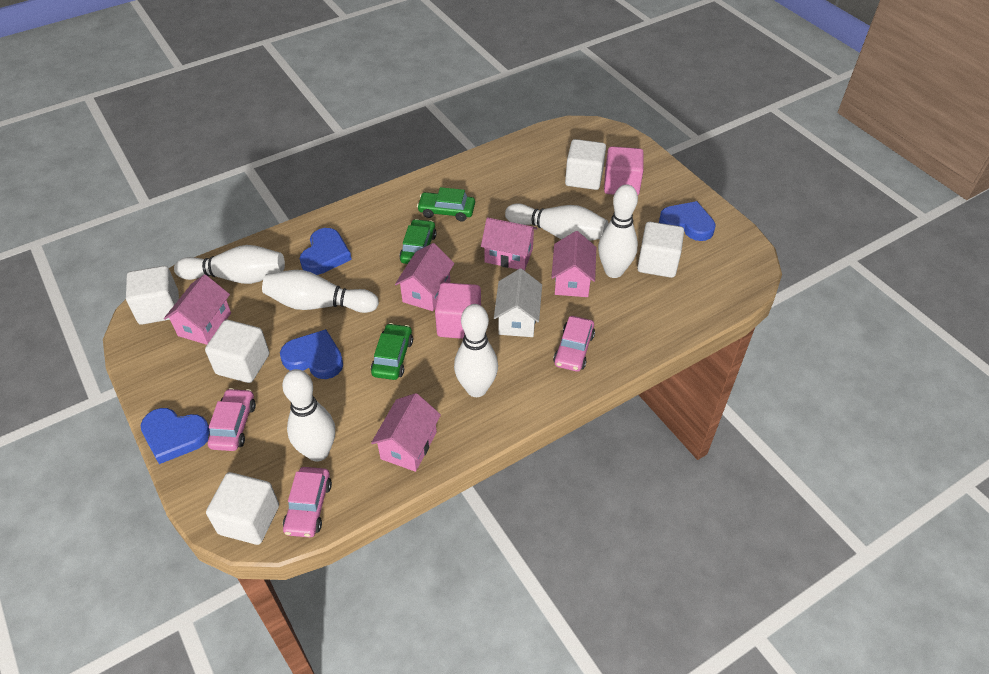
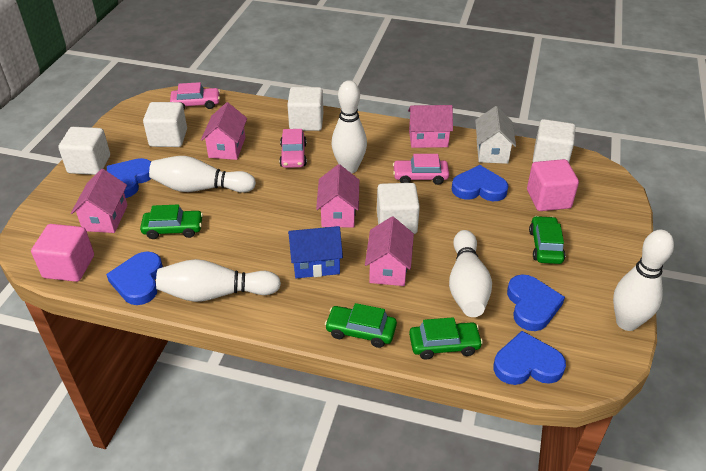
blue heart: [141,408,210,464] [280,329,343,379] [300,228,352,275] [659,201,716,241] = 4 -> [106,251,163,305] [107,158,151,198] [452,165,508,201] [493,331,566,385] [507,274,565,331] = 5
blue house: none = 0 -> [288,226,343,278] = 1
green car: [371,323,413,380] [399,219,437,264] [417,187,475,221] = 3 -> [140,204,203,239] [325,303,397,348] [409,317,483,360] [529,216,565,264] = 4
white bowling pin: [174,245,285,284] [262,270,379,313] [282,369,335,462] [454,304,498,397] [505,203,608,241] [598,184,638,278] = 6 -> [149,156,256,193] [156,259,281,302] [331,80,367,173] [449,230,492,317] [613,230,674,331] = 5

